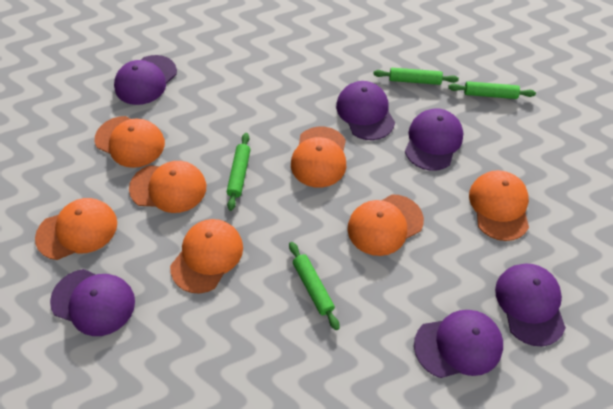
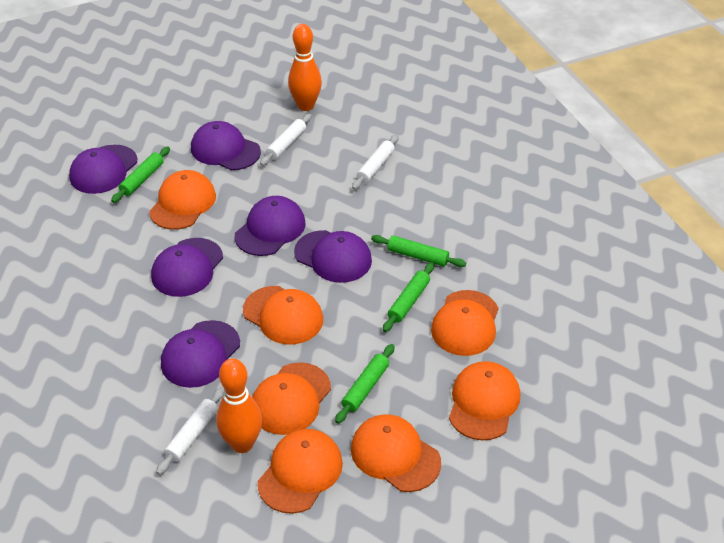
orange bowling pin: none = 0 -> [216,358,262,453] [288,24,322,111] = 2
white rolling pin: none = 0 -> [156,387,224,475] [260,114,312,166] [352,135,399,190] = 3

